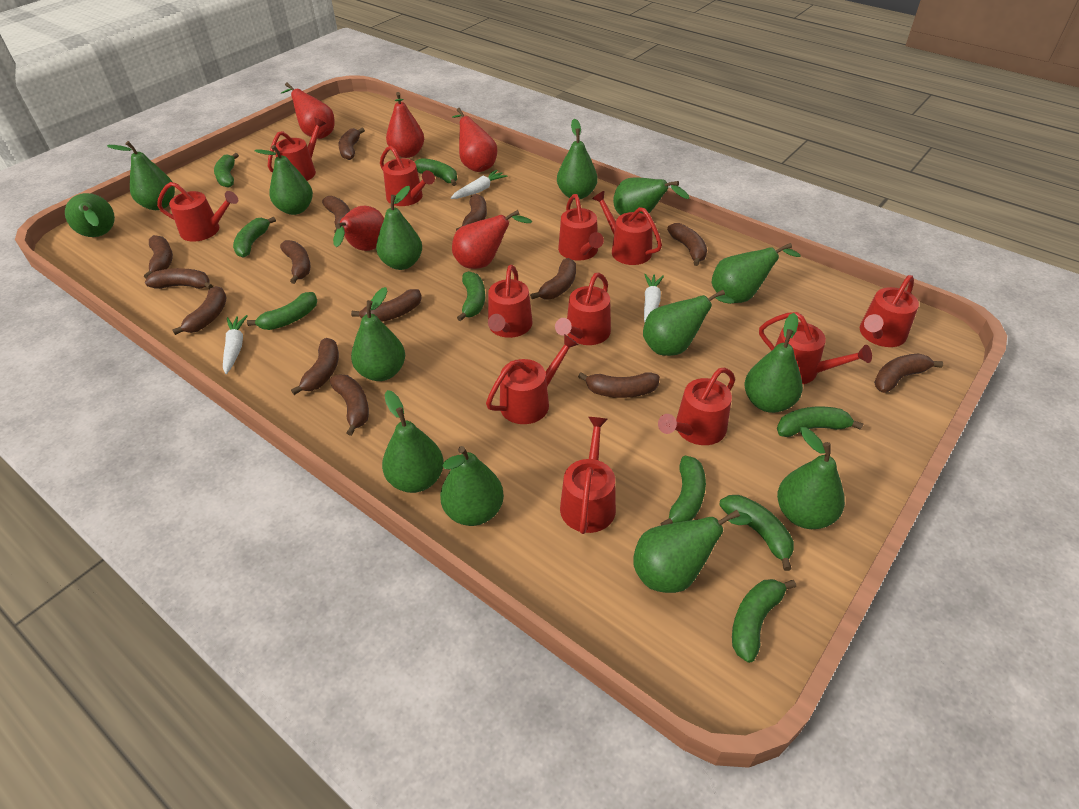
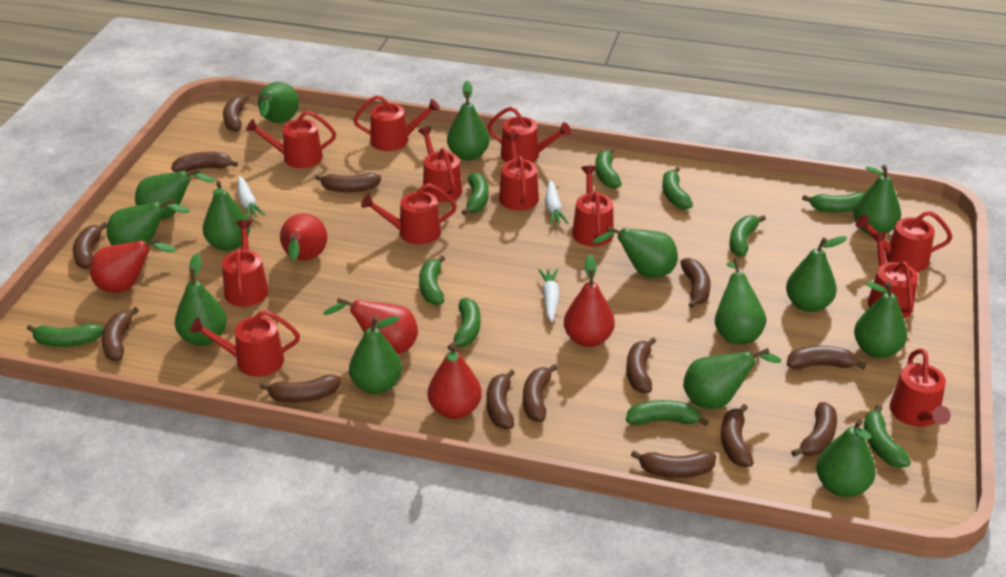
green banana: [214,153,239,187] [233,217,276,258] [247,292,317,330] [415,158,457,186] [457,271,485,321] [660,456,706,525] [719,495,794,571] [732,579,796,663] [777,407,864,437] = 9 -> [27,324,103,347] [419,256,445,305] [447,298,480,351] [462,172,489,216] [595,147,621,189] [626,400,709,426] [662,167,693,210] [730,215,766,257] [802,192,864,213] [864,405,911,468] = 10

